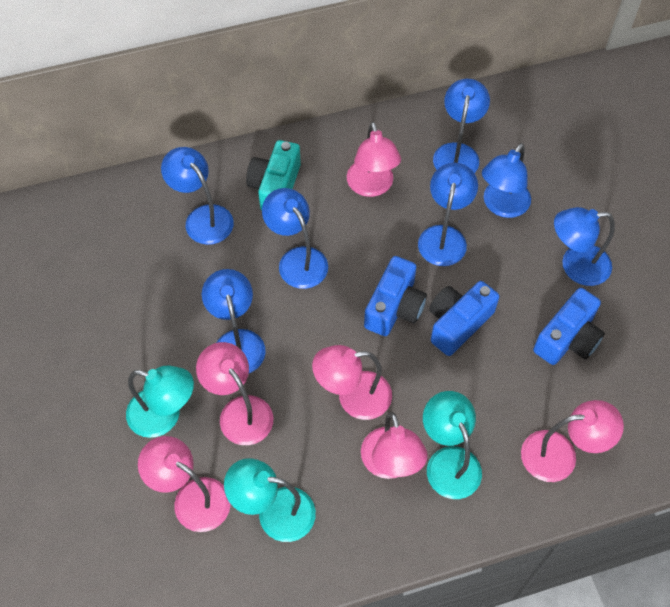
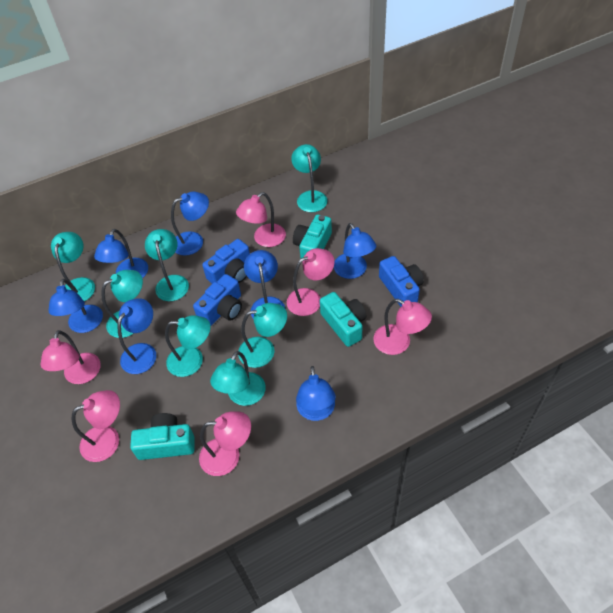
turquoise camera: [246,140,301,210] = 1 -> [130,413,195,460] [293,214,332,258] [320,292,366,347] = 3
turquoise lamp: [126,366,194,438] [224,458,316,542] [423,391,482,499] = 3 -> [51,232,95,301] [101,270,143,338] [145,229,189,301] [165,315,211,377] [210,351,266,406] [238,303,287,368] [291,144,328,212] = 7

